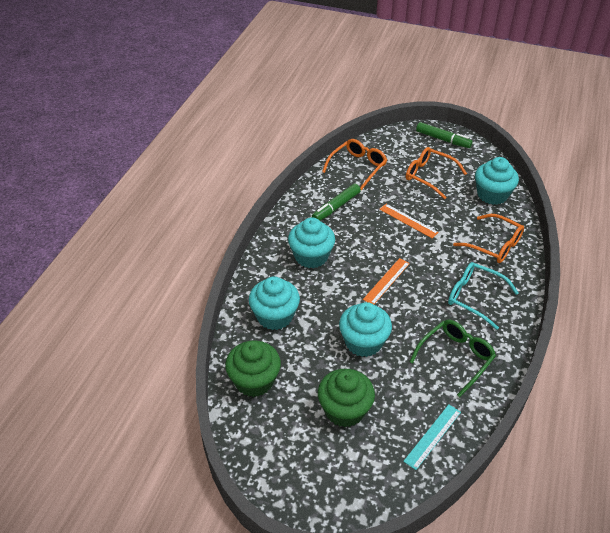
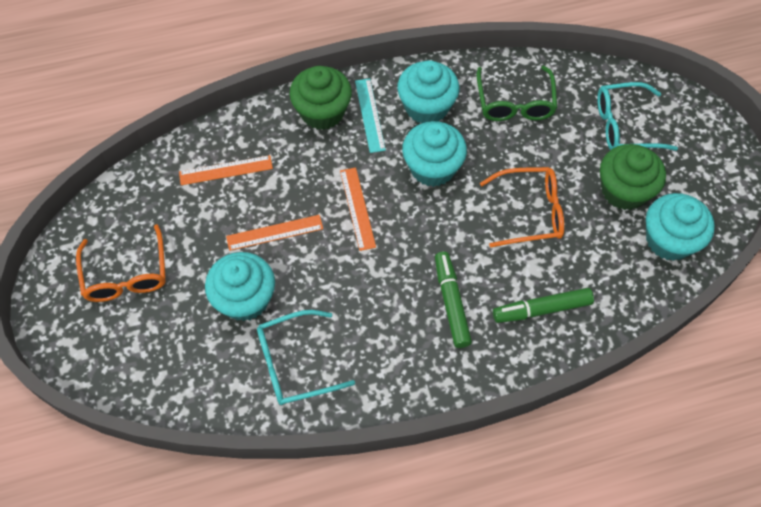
orange glasses: [322,139,387,190] [406,147,467,199] [453,214,524,263] = 3 -> [76,224,166,302] [480,167,564,248] = 2
orange ruler: [363,258,410,304] [379,204,439,238] = 2 -> [179,155,273,185] [226,215,323,251] [340,168,376,251] = 3
turquoise glasses: [448,262,519,330] = 1 -> [257,310,355,405] [597,82,678,151] = 2

